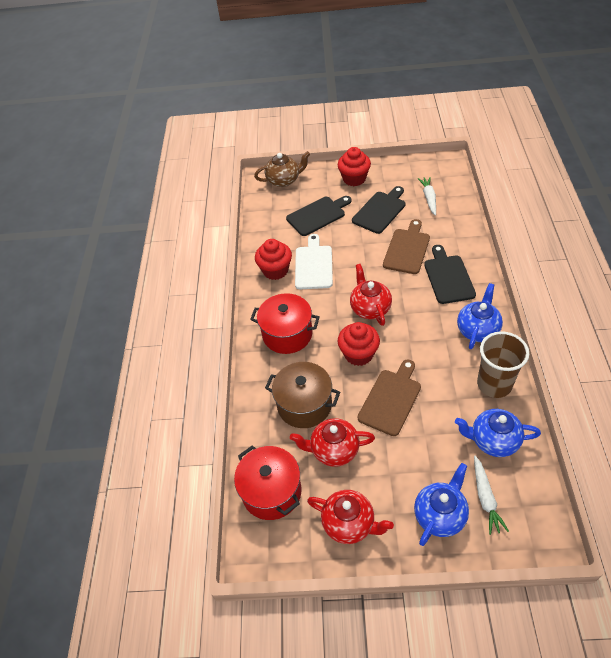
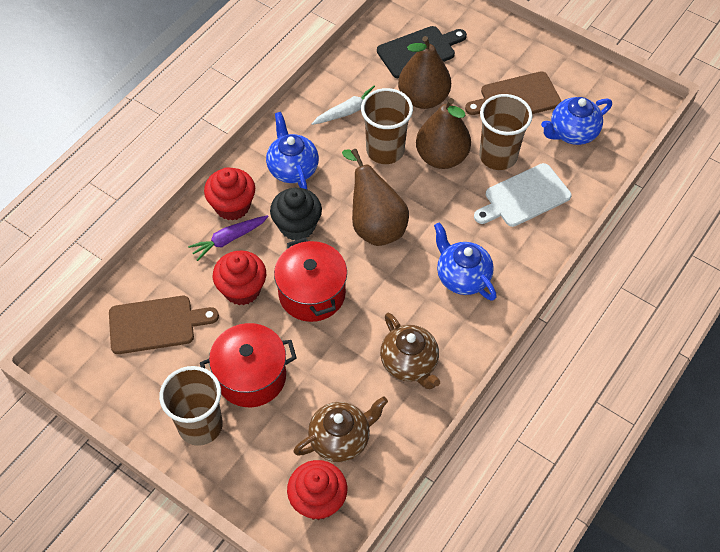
black cupcake: none = 0 -> [270,188,322,240] = 1
black cutting board: [286,196,352,236] [352,186,406,234] [424,245,476,304] = 3 -> [377,26,467,79] = 1
brown cup: [477,331,529,398] = 1 -> [159,366,223,446] [361,88,413,164] [479,94,533,170] = 3
brown pear: none = 0 -> [342,149,409,246] [398,36,451,109] [416,98,471,169] = 3
brown pot: [265,362,340,428] = 1 -> none = 0
brown teapot: [254,151,310,187] = 1 -> [293,396,388,462] [380,313,440,389] = 2
purple carrot: none = 0 -> [188,215,269,261] = 1
red teapot: [290,418,375,467] [307,490,394,544] [350,264,392,326] = 3 -> none = 0
white carrot: [418,177,436,216] [474,456,509,535] = 2 -> [312,86,375,125] = 1

